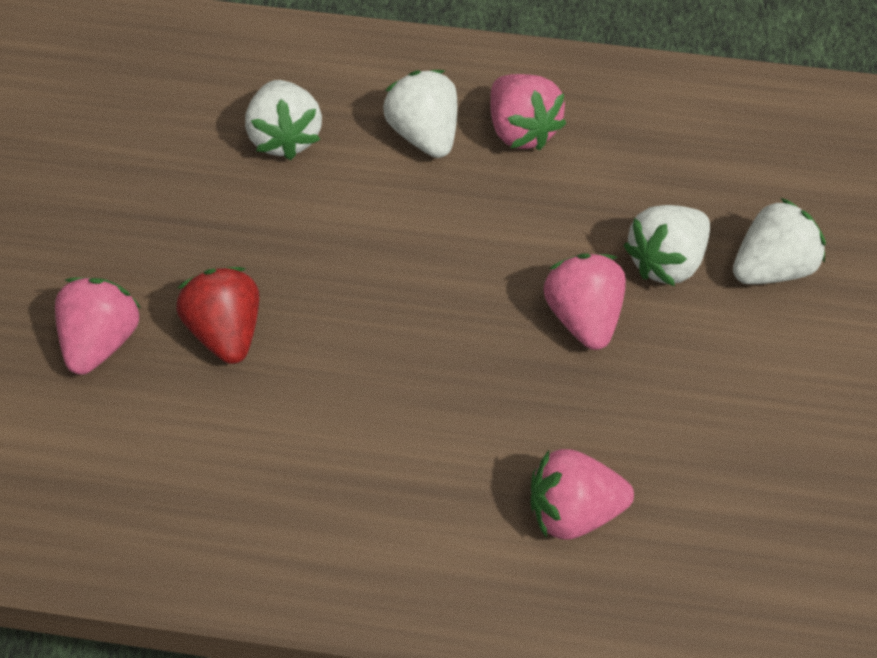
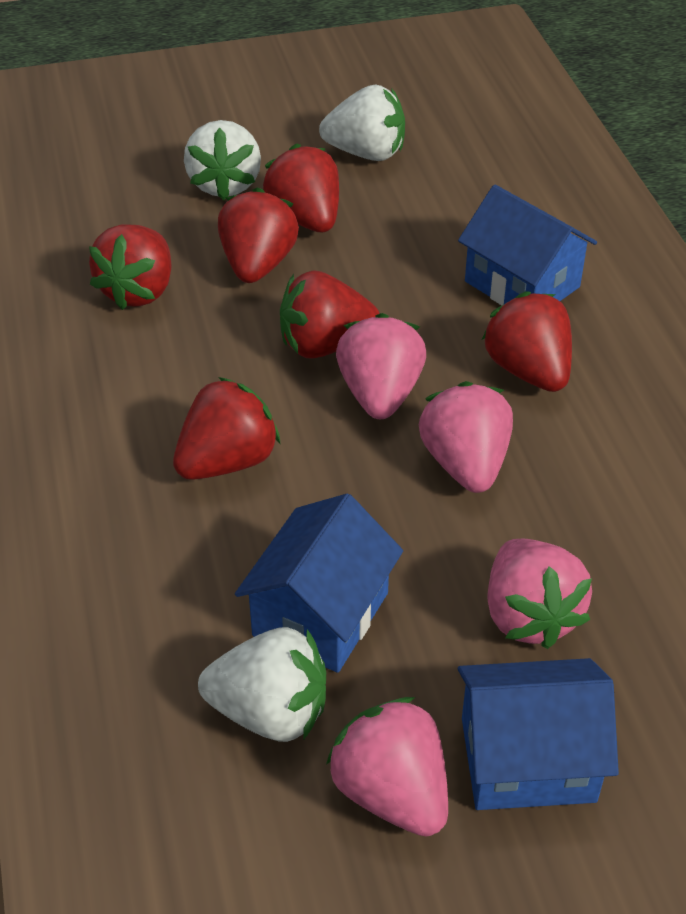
blue house: none = 0 -> [235,493,403,673] [458,185,597,305] [458,658,619,810] = 3
red strawberry: [176,267,259,364] = 1 -> [89,224,171,310] [173,377,280,480] [218,187,299,283] [263,143,339,232] [280,270,380,359] [482,291,572,392] = 6
white strawberry: [245,80,322,160] [383,70,457,158] [623,205,710,286] [733,198,826,284] = 4 -> [184,120,261,200] [198,627,326,742] [319,85,405,161] = 3

